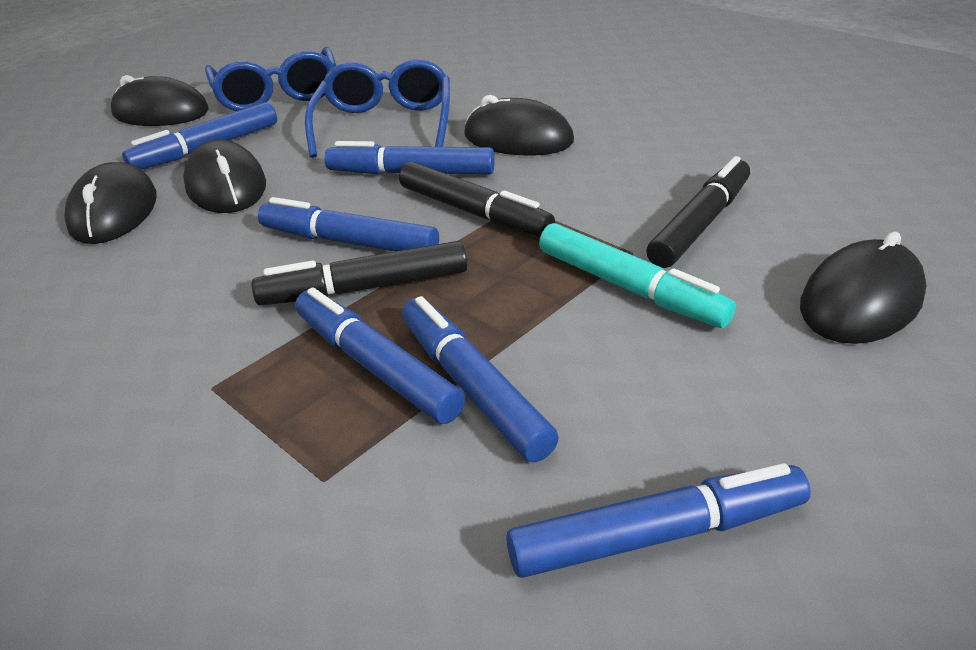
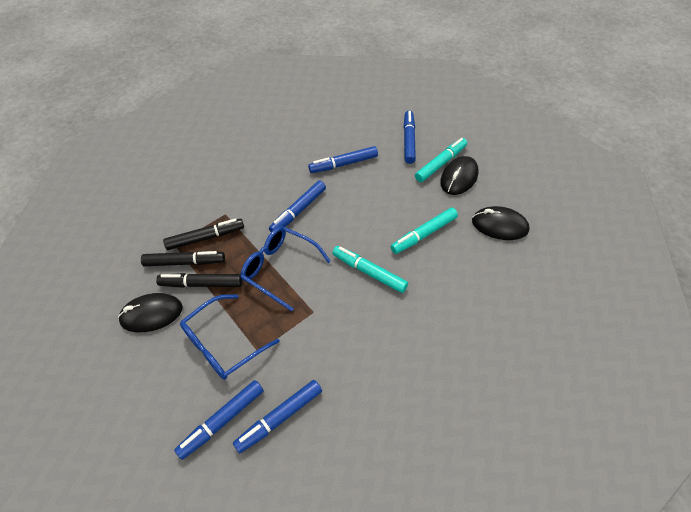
black mouse: [64,162,157,244] [111,75,209,126] [183,139,266,213] [464,95,574,156] [800,232,926,344] = 5 -> [118,293,183,332] [440,156,478,195] [472,206,529,240] = 3
blue marker: [122,102,277,170] [258,197,439,251] [295,287,465,424] [324,141,495,175] [402,296,559,462] [506,463,811,578] = 6 -> [174,380,264,460] [233,380,322,453] [269,181,326,232] [308,146,378,173] [403,111,416,164] = 5
turquoise marker: [539,223,736,328] = 1 -> [332,246,408,293] [391,208,458,254] [415,138,467,182] = 3

